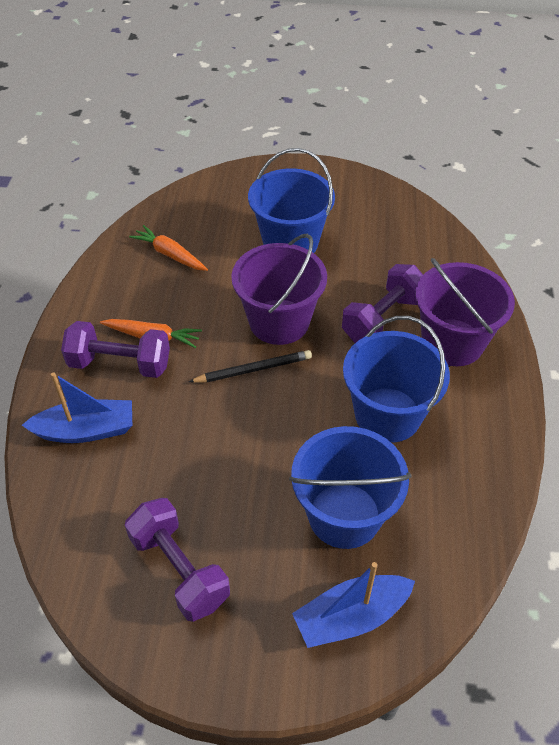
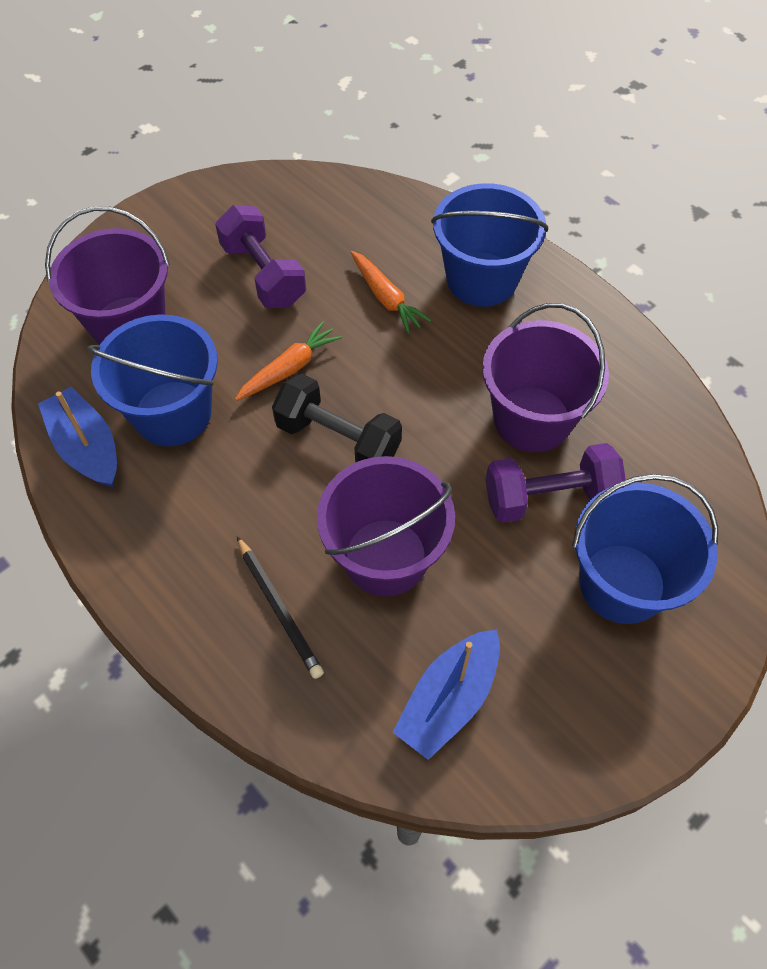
black dumbbell: none = 0 -> [272,374,402,462] = 1
purple bucket: [231,234,327,345] [415,258,515,366] = 2 -> [45,206,170,345] [317,456,455,597] [482,303,609,452] = 3
purple dumbbell: [61,321,170,378] [125,498,230,622] [342,264,423,343] = 3 -> [215,205,306,308] [485,443,626,523] = 2

